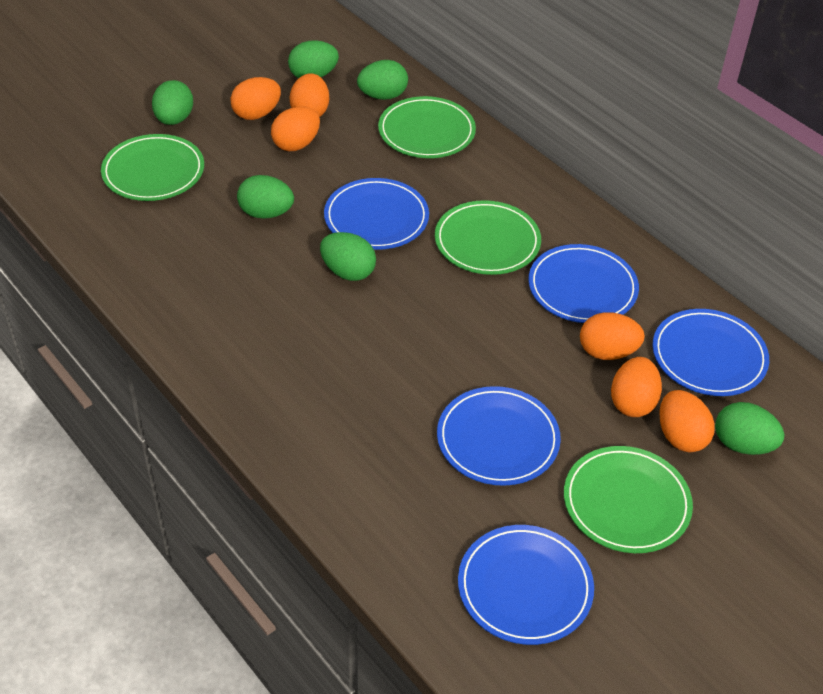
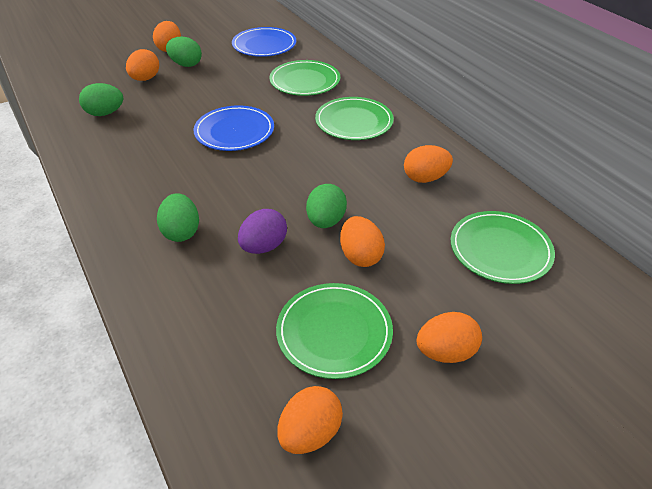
blue plate: [324,178,429,250] [437,386,561,486] [458,525,594,645] [528,244,639,323] [652,309,769,396] = 5 -> [194,105,274,151] [232,27,296,57] = 2
green egg: [152,80,193,125] [237,175,294,219] [288,40,339,78] [320,232,376,281] [357,60,408,100] [715,402,784,455] = 6 -> [79,83,123,116] [157,193,199,242] [166,37,202,67] [306,184,347,228] = 4
purple egg: none = 0 -> [238,209,287,254] = 1

